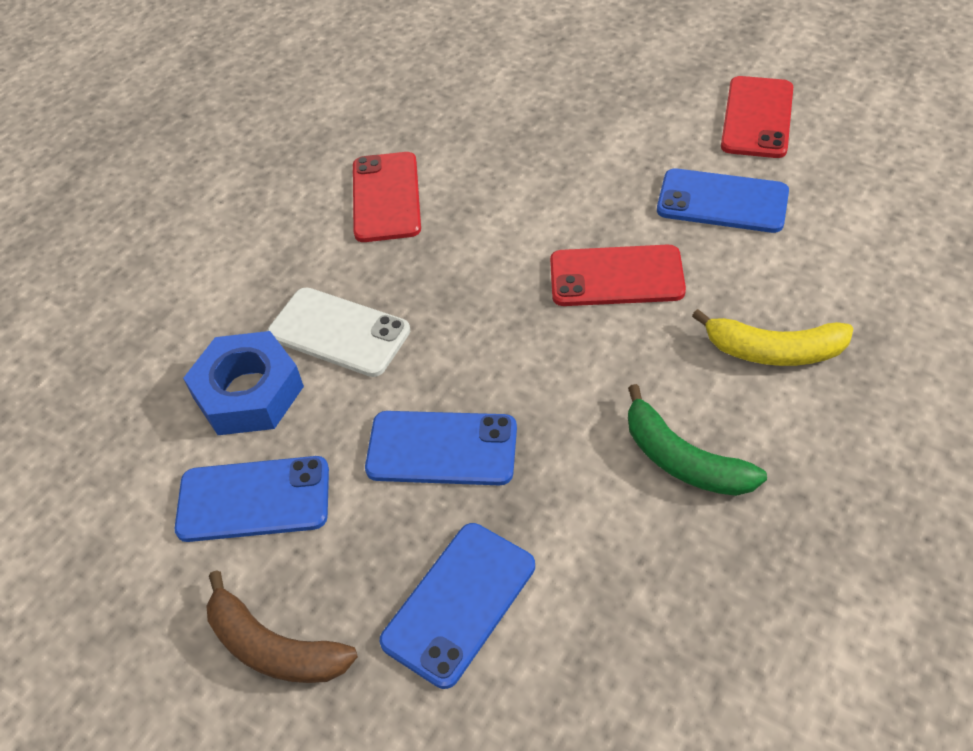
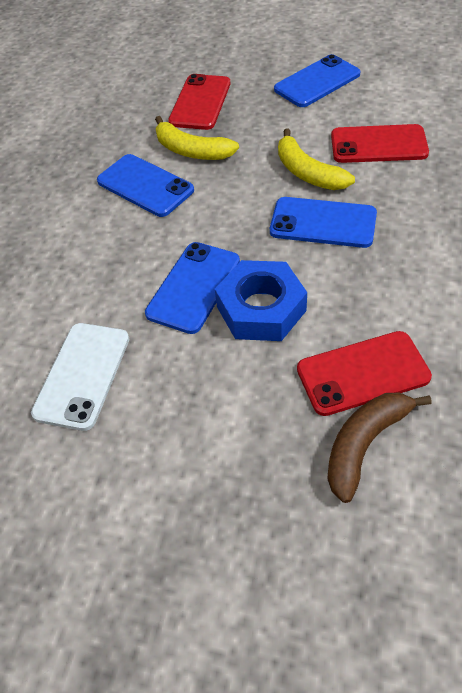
green banana: [628,384,767,496] = 1 -> none = 0
yellow banana: [692,309,854,366] = 1 -> [155,116,239,160] [278,128,355,190] = 2

